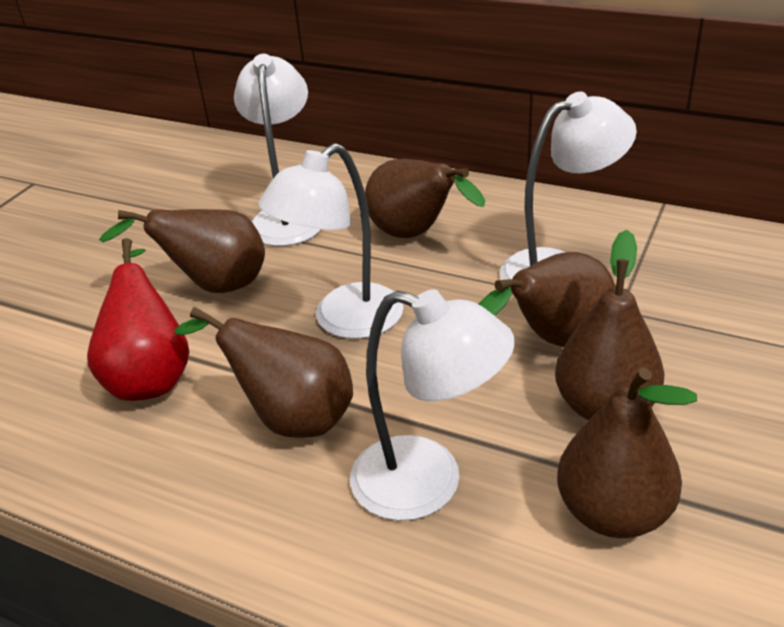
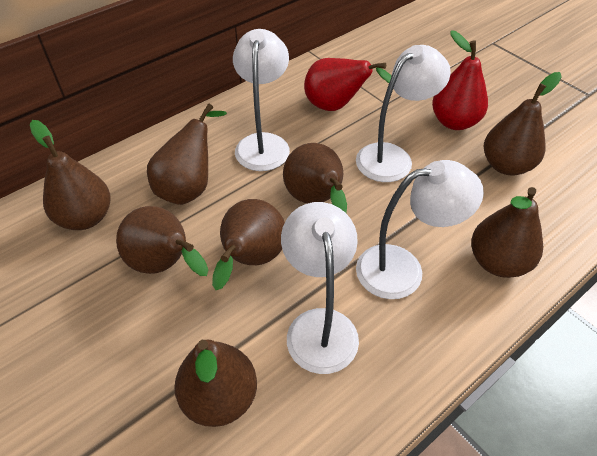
brown pear: [99,209,265,293] [174,307,353,438] [365,159,485,238] [479,252,616,347] [555,230,664,420] [557,368,697,538] = 6 -> [30,120,111,230] [116,206,208,276] [147,104,227,205] [174,340,257,427] [212,199,285,290] [283,143,347,213] [471,187,543,278] [484,72,562,176] = 8
red pear: [87,238,189,401] = 1 -> [304,58,392,111] [432,30,488,130] = 2

